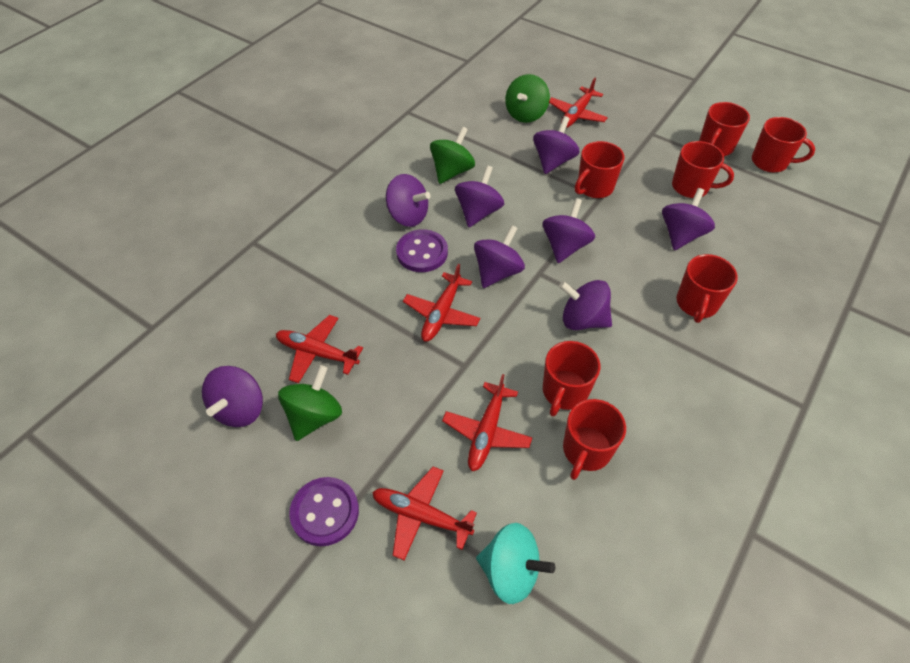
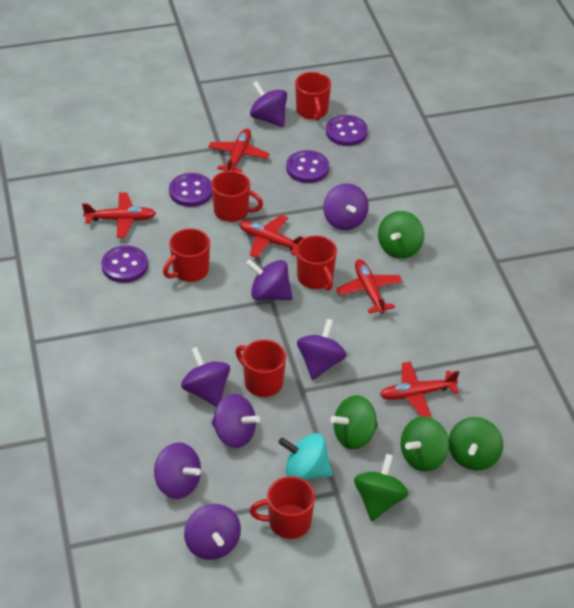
green spinning top: [278,365,342,441] [430,127,475,184] [505,74,550,123] = 3 -> [330,395,378,449] [354,454,408,521] [378,211,424,259] [401,416,449,472] [449,417,503,471] = 5
purple button: [289,477,359,546] [396,229,448,272] = 2 -> [101,245,148,283] [169,173,212,207] [286,150,329,183] [326,115,368,146] = 4
red mug: [543,341,600,416] [563,399,626,480] [575,141,625,198] [672,141,734,198] [677,254,738,323] [699,102,750,156] [752,117,815,172] = 7 -> [163,228,210,282] [211,171,263,222] [236,340,286,397] [250,476,315,539] [295,72,331,121] [296,235,337,291] = 6

